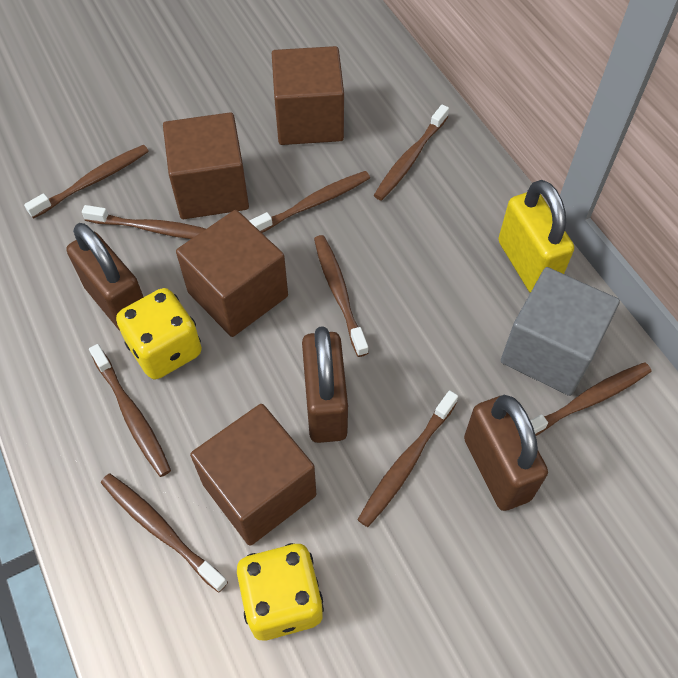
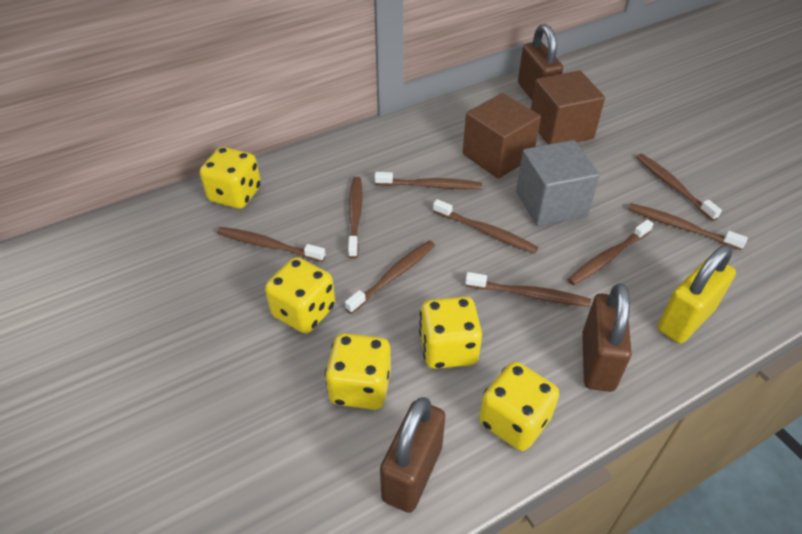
brown cube: [163,112,249,219] [176,210,288,337] [190,404,316,546] [272,46,344,145] = 4 -> [463,93,541,179] [531,70,605,145] = 2
yellow dice: [116,288,202,379] [237,543,324,640] = 2 -> [200,147,261,209] [265,257,335,333] [325,333,391,410] [419,296,482,369] [479,362,559,451] = 5

